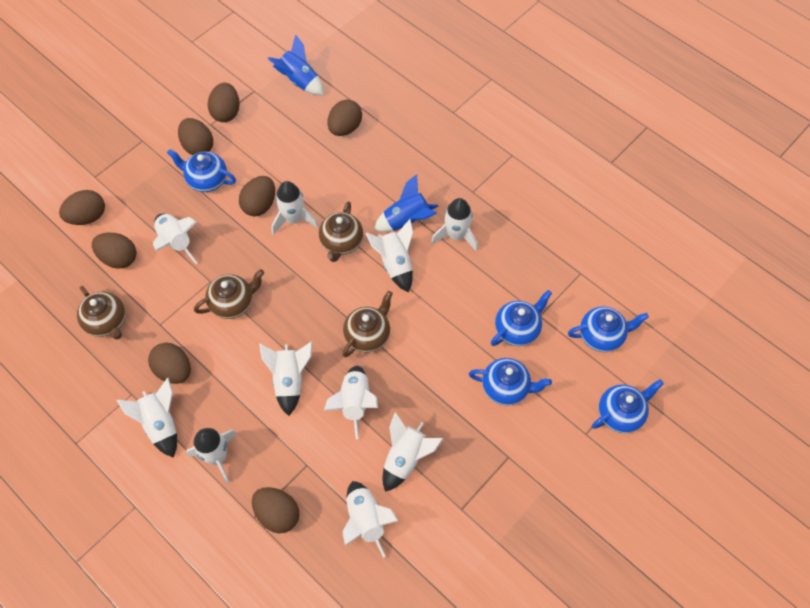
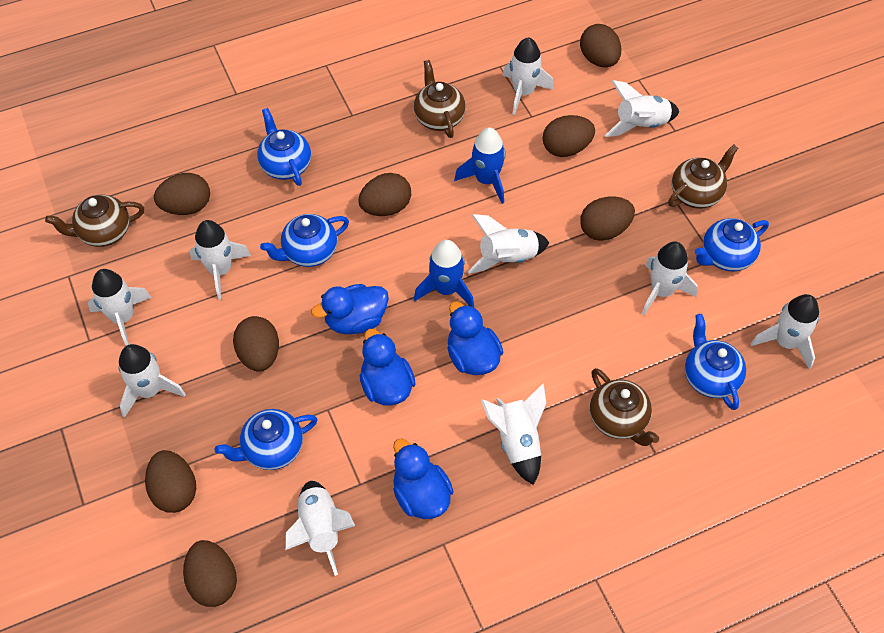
blue duck: none = 0 -> [311,284,389,334] [360,329,415,406] [393,438,454,519] [447,301,503,375] = 4

